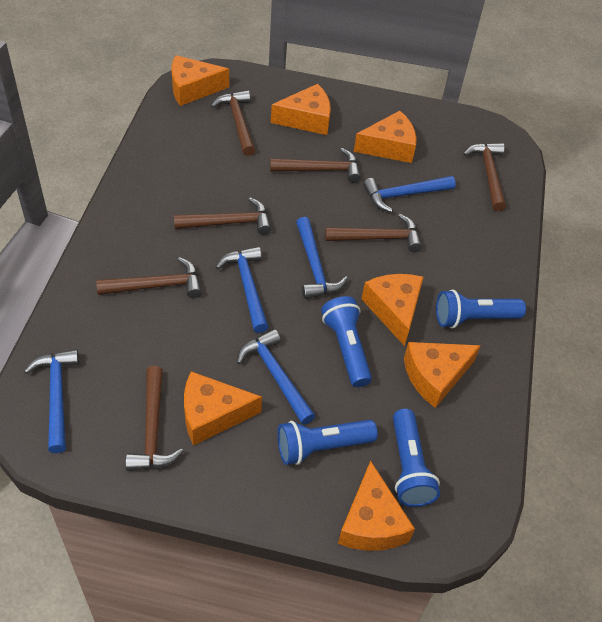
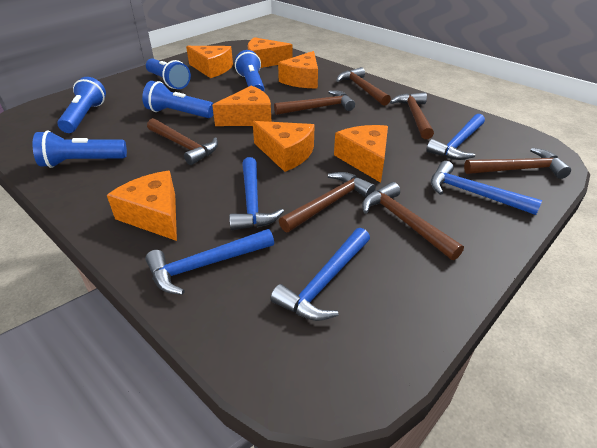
blue flashlight: [277,420,378,465] [321,296,372,387] [393,409,440,507] [436,289,526,328] = 4 -> [33,130,127,168] [57,77,106,133] [142,81,213,118] [146,58,191,89] [235,50,265,92] = 5

